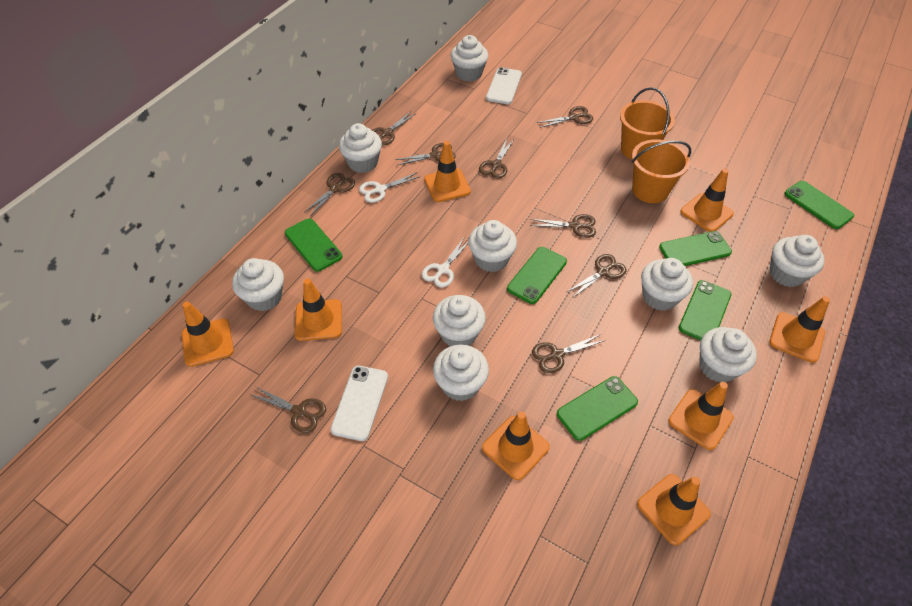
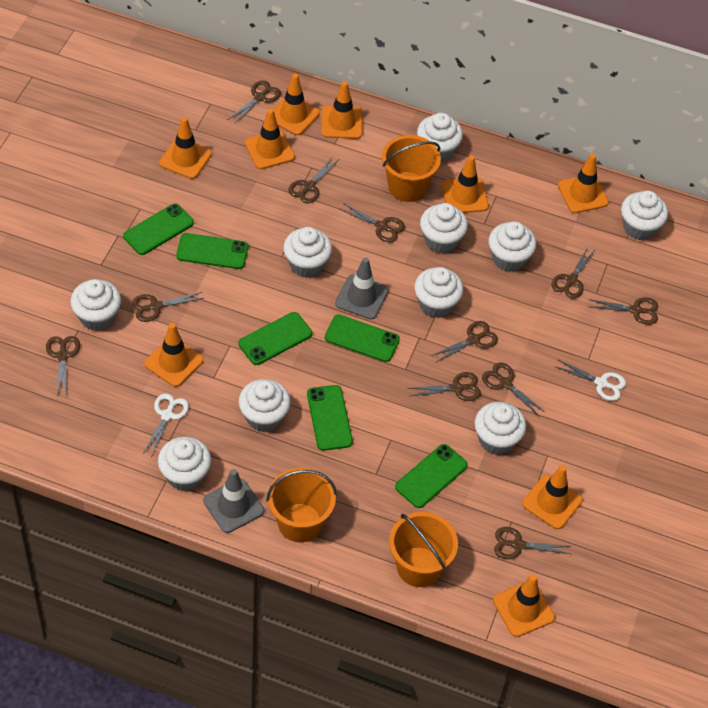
brown scissors: [251,387,326,433] [304,173,355,216] [372,112,415,145] [395,143,456,165] [479,139,514,179] [530,214,596,238] [532,334,606,373] [537,106,593,128] [567,254,626,298] = 9 -> [46,336,80,395] [132,292,204,322] [229,80,281,124] [288,156,338,204] [339,203,405,242] [407,372,481,401] [431,321,498,362] [482,362,545,416] [494,527,571,559] [551,247,596,299] [589,297,658,325] = 11
grey traffic cone: none = 0 -> [203,469,264,533] [335,257,389,319] = 2
orange bucket: [620,87,675,160] [632,139,691,203] = 2 -> [266,468,337,542] [382,135,441,202] [389,512,458,587] = 3
orange traffic cone: [182,302,234,367] [295,279,342,341] [424,141,471,202] [482,411,550,480] [637,474,711,545] [668,382,734,450] [680,169,734,232] [769,296,830,363] = 8 -> [144,323,204,387] [159,117,212,179] [245,109,295,169] [273,74,320,135] [321,81,362,139] [442,155,489,213] [493,574,555,637] [522,466,583,529] [558,154,609,213] = 9
white cupcake: [232,258,284,311] [339,123,382,173] [433,295,486,346] [433,345,489,401] [451,35,488,81] [468,220,517,272] [641,258,693,311] [699,327,757,382] [770,235,825,287] = 9 -> [70,279,121,331] [158,437,211,491] [239,379,291,432] [283,227,332,278] [414,267,464,318] [417,113,463,162] [420,203,468,253] [475,402,526,455] [488,221,536,272] [621,191,668,240] = 10
white phone: [330,366,388,441] [486,67,522,104] = 2 -> none = 0

